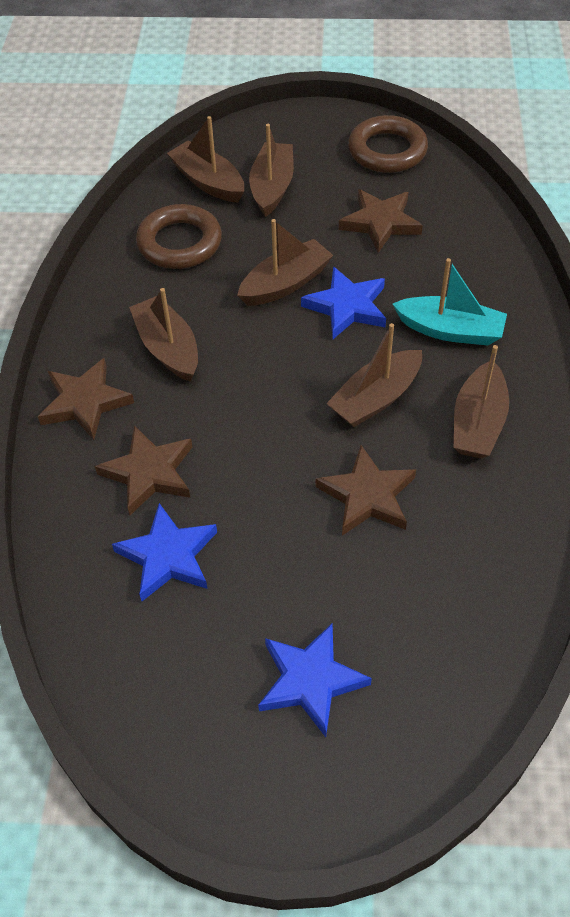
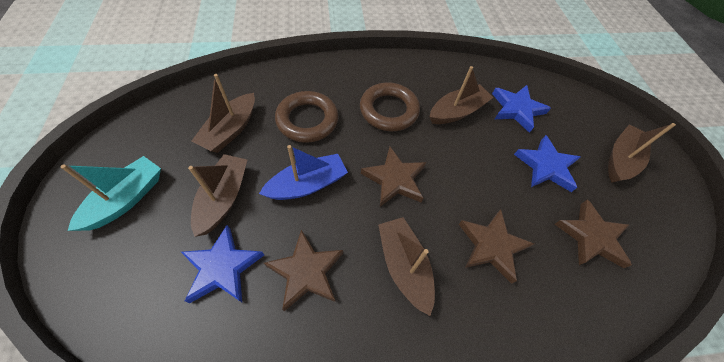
blue boat: none = 0 -> [259,145,348,200] = 1
brown boat: [129,288,198,382] [167,116,244,203] [237,219,333,306] [249,124,294,217] [326,323,422,427] [454,345,509,458] = 6 -> [188,154,247,237] [192,74,255,153] [378,217,435,316] [430,66,493,124] [608,123,676,183] = 5

